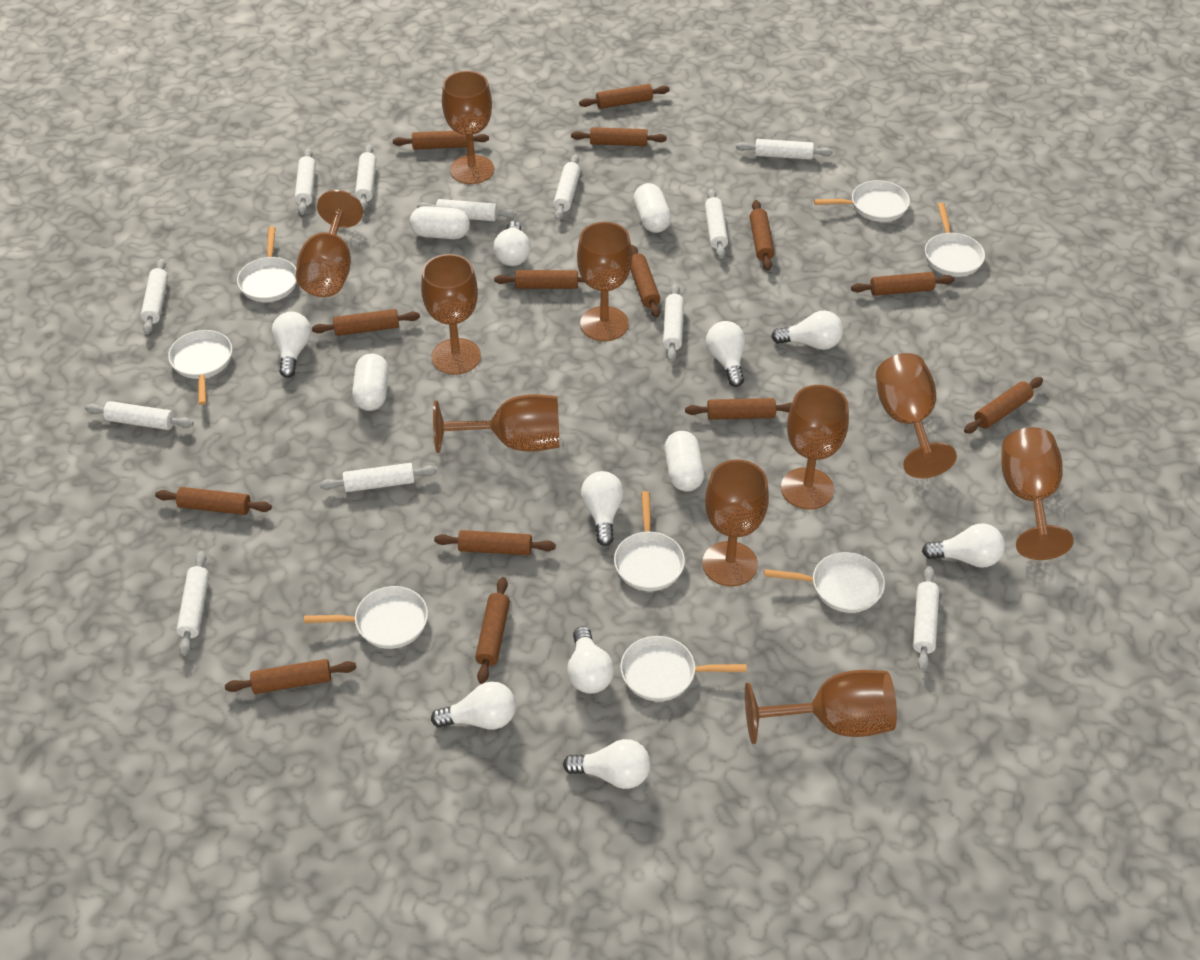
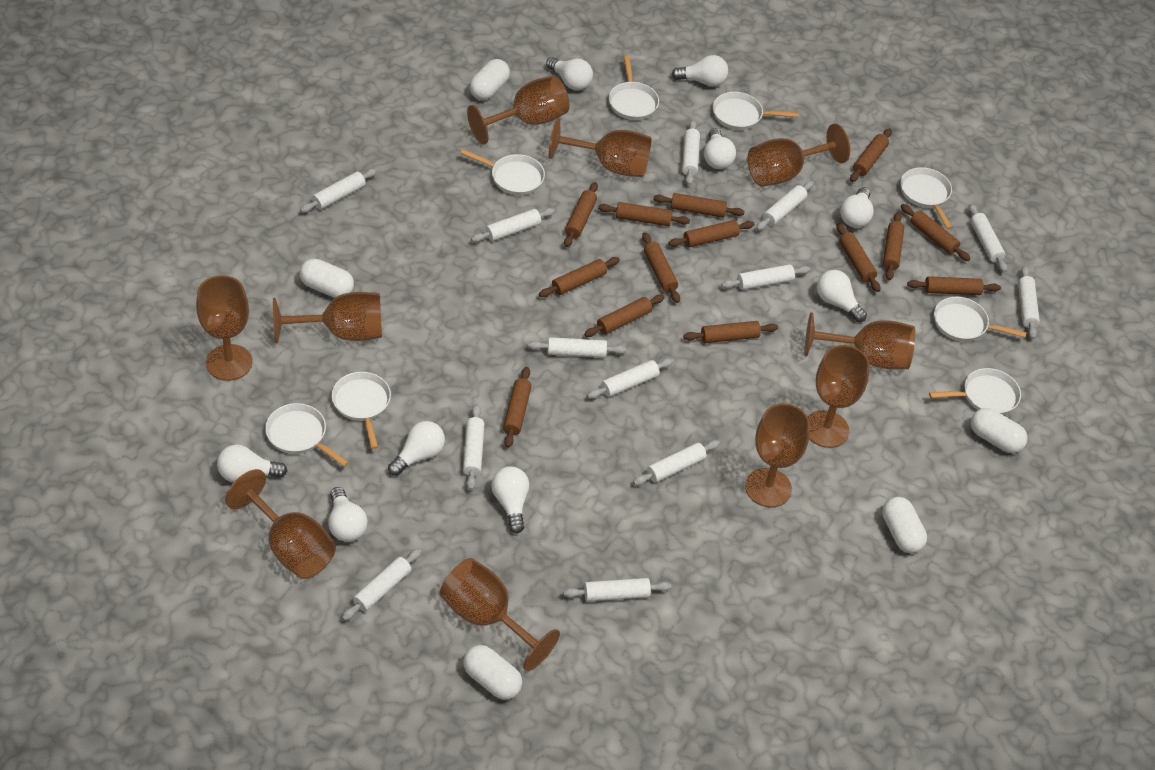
white capsule: [352,354,389,411] [410,206,470,239] [634,183,671,233] [664,431,704,492] = 4 -> [300,259,354,298] [463,645,522,700] [470,59,510,100] [882,497,927,553] [971,408,1028,453] = 5
white rolling pin: [85,401,194,430] [141,259,168,335] [176,551,209,656] [295,148,316,215] [319,463,437,492] [355,145,376,210] [417,199,517,221] [553,155,581,220] [663,284,684,362] [705,189,728,259] [736,139,833,160] [913,566,939,671] = 12 -> [300,169,377,213] [342,548,422,621] [463,404,485,490] [471,208,555,242] [528,337,627,358] [563,578,671,601] [587,358,673,399] [633,440,720,485] [682,120,700,185] [721,264,811,290] [756,181,814,231] [969,204,1007,273] [1018,266,1040,339] = 13

